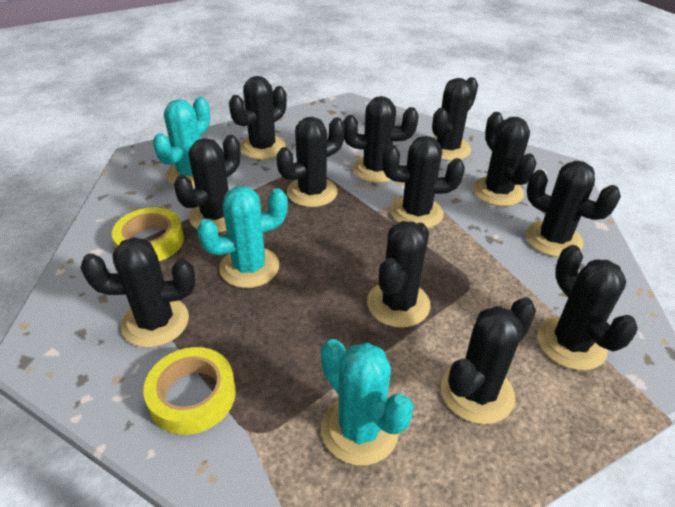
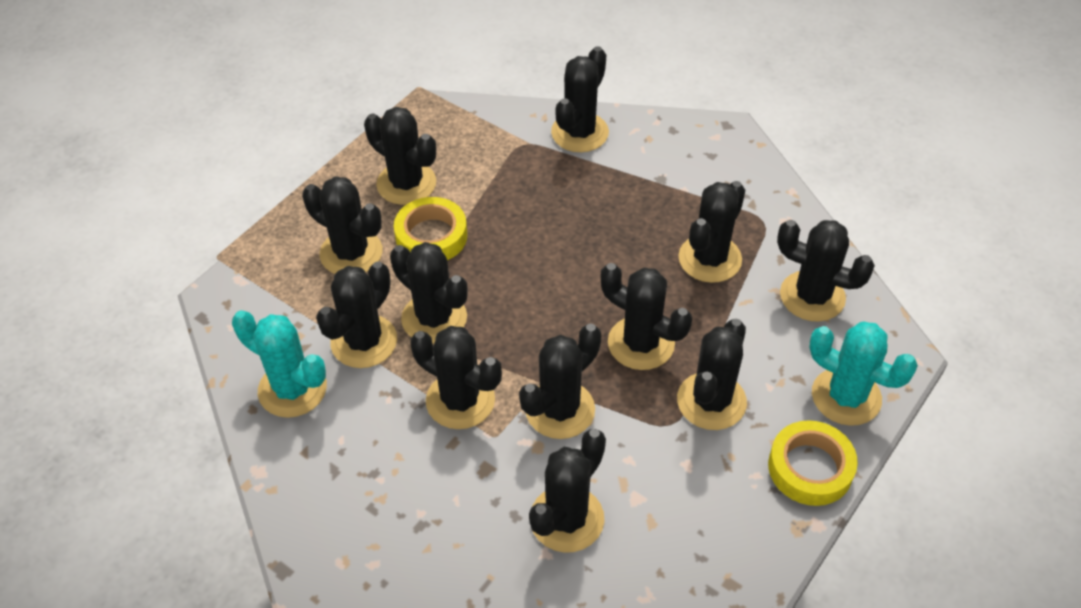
turquoise cactus: [153,97,210,187] [197,186,288,288] [321,339,414,465] = 3 -> [232,310,327,418] [809,322,918,426] = 2

